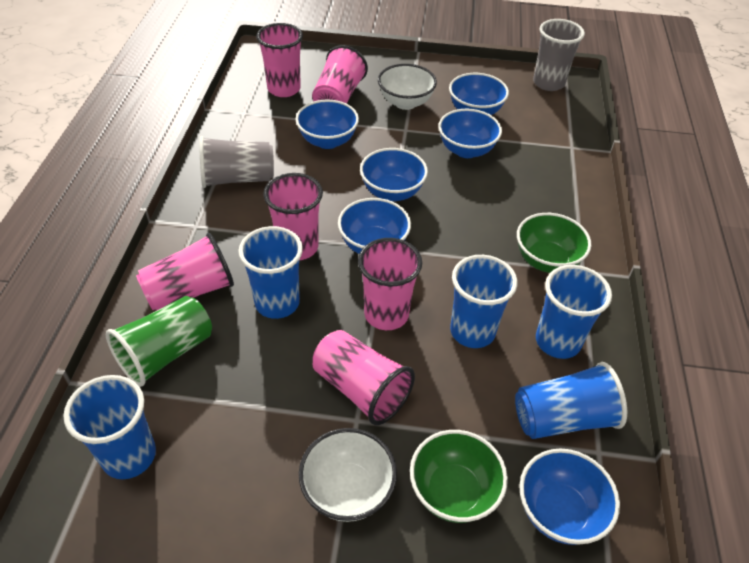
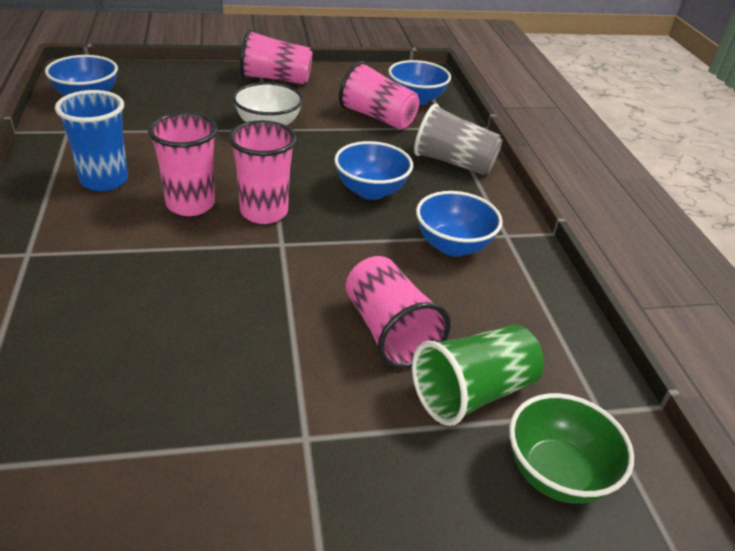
blue bowl: [295,100,359,149] [338,198,411,254] [360,148,428,201] [438,109,502,158] [449,73,509,115] [519,448,620,545] = 6 -> [45,55,118,96] [334,141,413,200] [388,60,451,105] [416,191,503,256] = 4
blue cup: [63,375,156,479] [238,226,303,319] [450,255,518,348] [515,362,627,439] [536,265,612,359] = 5 -> [55,90,128,191] = 1
green bowl: [410,430,508,523] [517,213,591,273] = 2 -> [509,393,634,504] = 1
grey cup: [199,136,274,188] [533,19,585,91] = 2 -> [414,103,503,175] = 1
pink cup: [136,233,234,310] [256,23,303,97] [263,173,323,260] [312,45,368,104] [313,330,415,425] [358,238,422,330] = 6 -> [148,112,217,216] [228,120,297,224] [240,29,312,84] [339,61,419,129] [346,256,451,369] = 5
white bowl: [299,428,397,522] [378,64,437,110] = 2 -> [233,82,303,126] = 1

